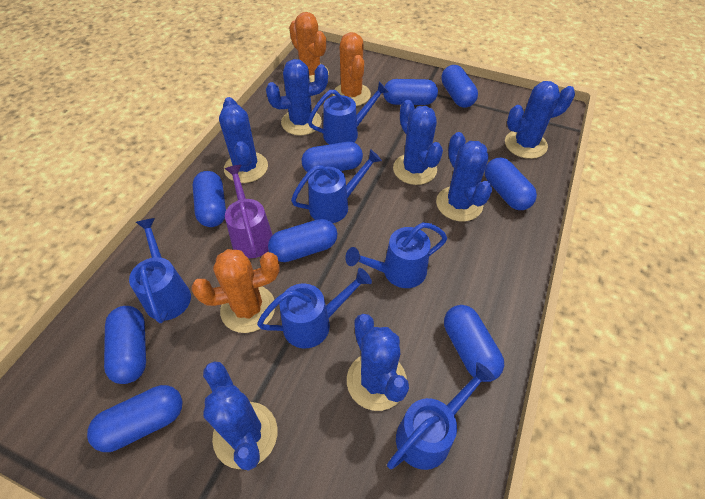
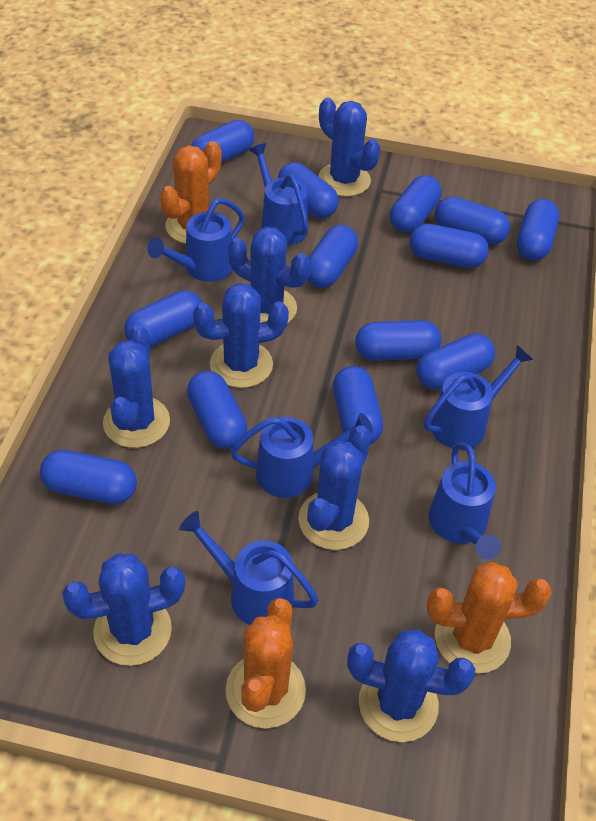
blue capsule: [87,385,182,452] [104,306,146,384] [193,171,226,227] [268,219,337,262] [302,142,363,172] [383,79,438,105] [441,65,478,108] [444,305,504,382] [485,158,537,210] = 9 -> [40,450,137,504] [124,290,202,347] [187,371,247,449] [191,120,254,163] [278,162,339,218] [307,225,358,288] [333,366,383,444] [355,320,441,361] [390,175,442,233] [410,224,489,268] [416,334,495,390] [435,197,510,245] [517,199,559,261] = 13
purple watering can: [225,165,273,258] = 1 -> none = 0

